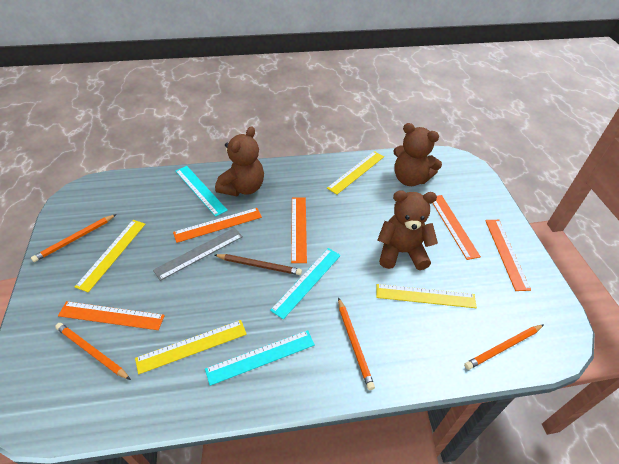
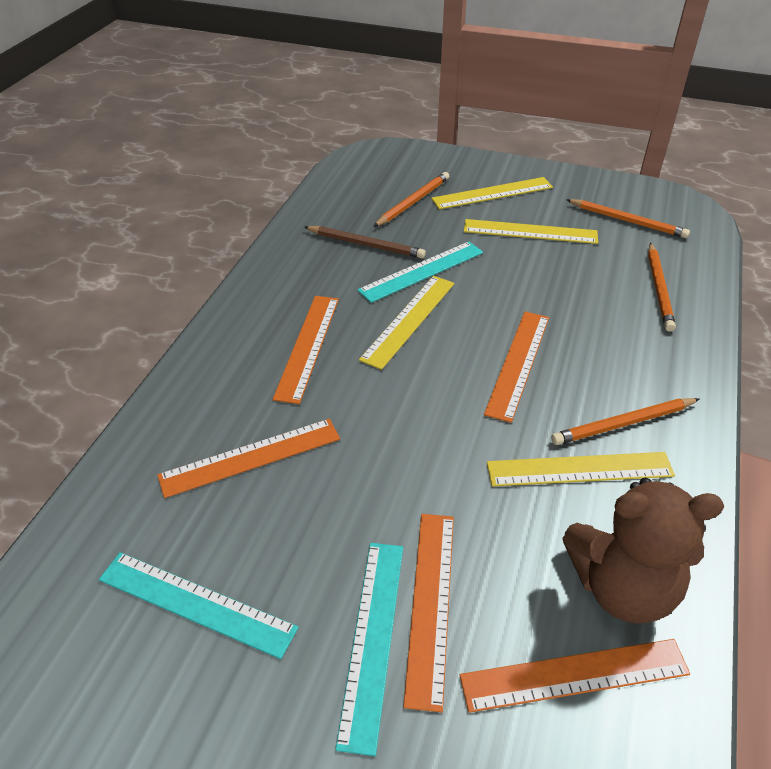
brown teddy bear: [215,126,264,196] [377,190,438,270] [393,123,442,186] = 3 -> [562,478,724,624] = 1
grey ruler: [153,228,243,281] = 1 -> none = 0

